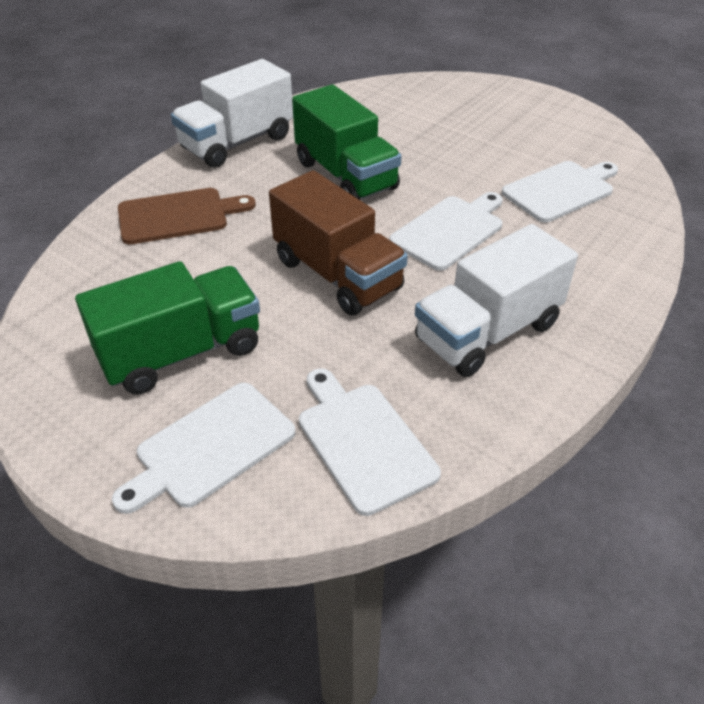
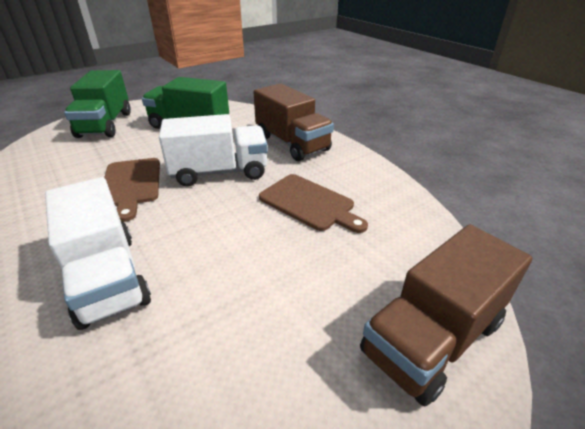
brown cutting board: [118,188,256,244] = 1 -> [104,158,160,222] [259,174,368,233] = 2
brown truck: [269,170,408,315] = 1 -> [254,83,334,161] [360,224,532,406] = 2
white cutting board: [112,383,296,514] [299,368,441,516] [389,192,503,271] [502,161,618,222] = 4 -> none = 0

